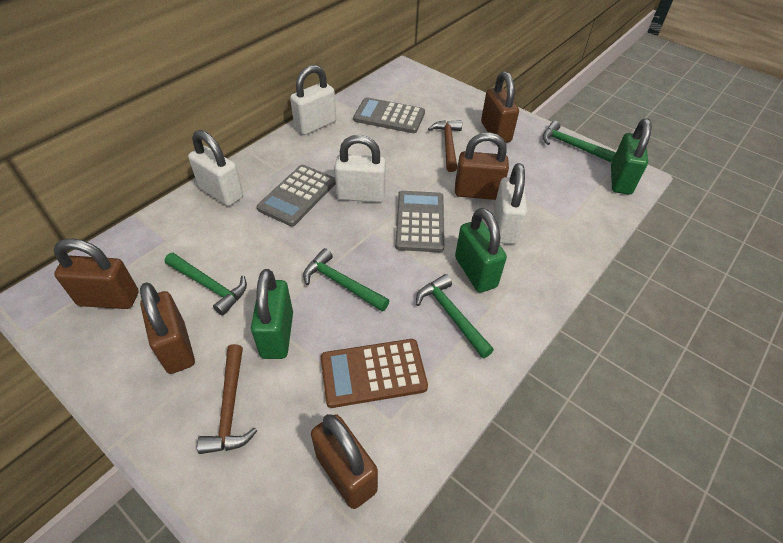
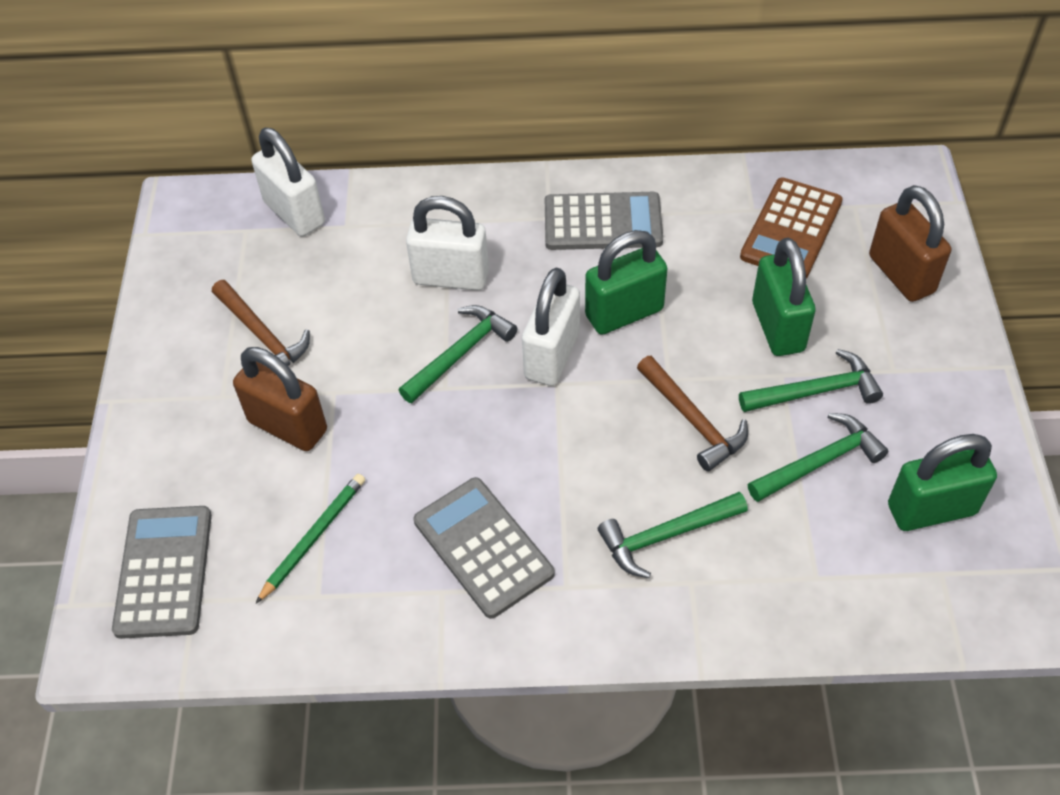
brown padlock: [53,238,139,309] [140,282,195,374] [311,414,378,509] [455,132,509,200] [481,71,519,143] = 5 -> [233,347,327,451] [869,185,951,302] = 2
green pencil: none = 0 -> [255,474,365,604] = 1
white padlock: [188,130,243,206] [290,65,336,135] [334,135,386,203] [494,163,527,244] = 4 -> [252,128,325,236] [406,196,489,291] [522,268,580,386] = 3

